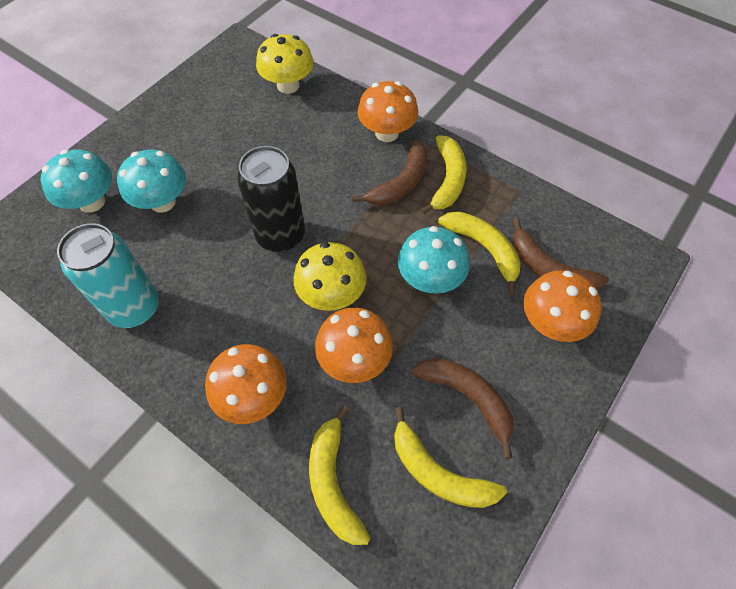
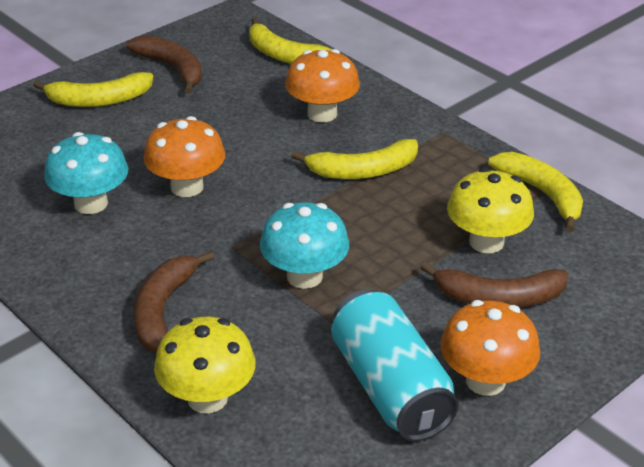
black can: [237,146,305,253] = 1 -> none = 0
orange mushroom: [205,344,287,424] [315,308,393,383] [357,81,418,142] [524,270,602,342] = 4 -> [143,116,225,197] [285,49,360,122] [440,300,540,396] = 3
turquoise mushroom: [41,150,112,213] [117,149,186,213] [398,226,470,294] = 3 -> [44,132,128,214] [260,202,349,289] = 2

